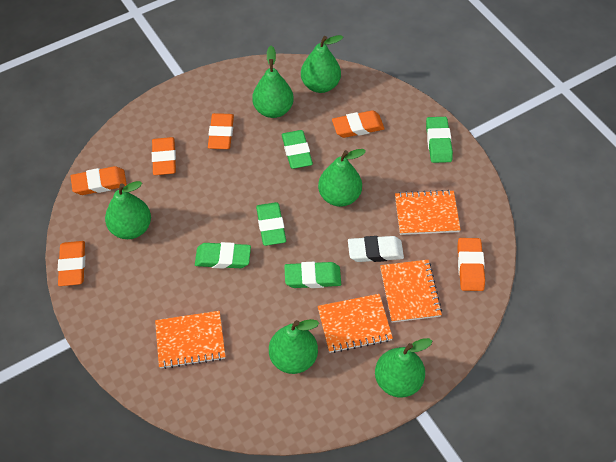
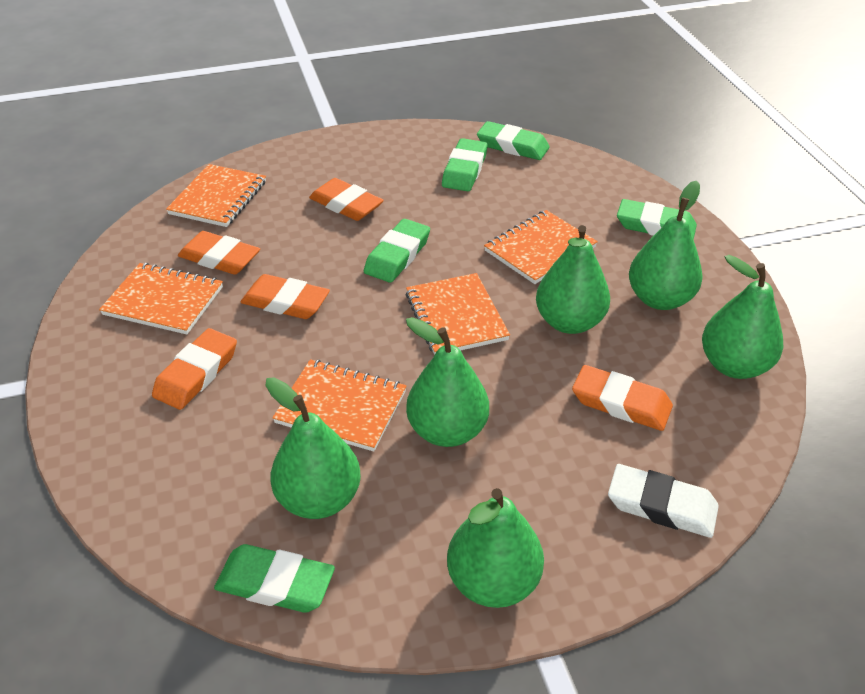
orange eraser: [58,241,85,286] [71,166,127,195] [152,137,176,175] [208,113,234,149] [332,110,384,138] [457,238,485,291] = 6 -> [152,328,237,410] [178,231,260,275] [241,274,330,319] [309,178,384,221] [572,365,673,431] = 5
orange notebook: [155,311,225,369] [318,294,393,353] [380,260,442,323] [395,190,461,235] = 4 -> [99,263,223,334] [166,164,266,227] [272,359,406,452] [406,273,510,355] [484,210,598,284] = 5

